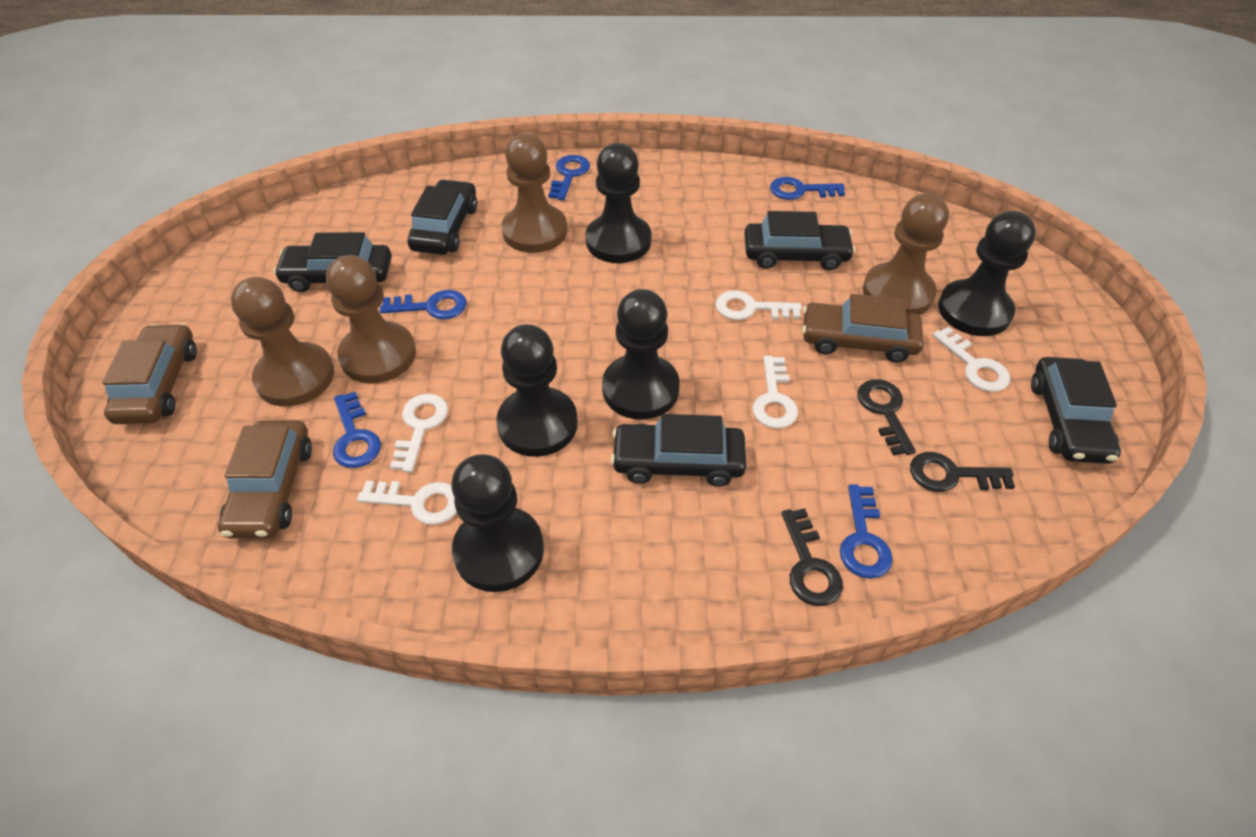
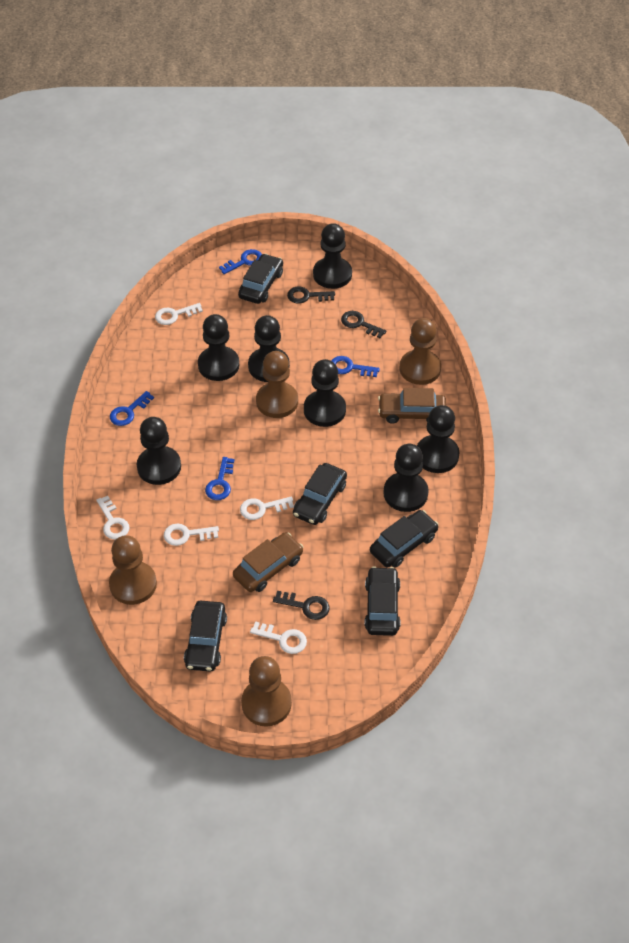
black pawn: [451,454,544,592] [496,324,578,457] [586,143,651,263] [602,289,680,420] [938,211,1036,336] = 5 -> [137,417,181,485] [198,314,239,381] [248,315,290,382] [304,359,346,427] [313,223,352,289] [384,444,429,512] [417,405,460,473] = 7
blue key: [333,392,381,468] [380,290,467,319] [548,155,590,200] [770,177,845,200] [840,484,893,579] = 5 -> [110,391,154,426] [205,457,234,500] [219,249,262,274] [331,356,380,377] = 4
brown car: [102,323,197,424] [218,420,312,539] [802,294,924,363] = 3 -> [233,532,303,592] [378,388,446,424] = 2

